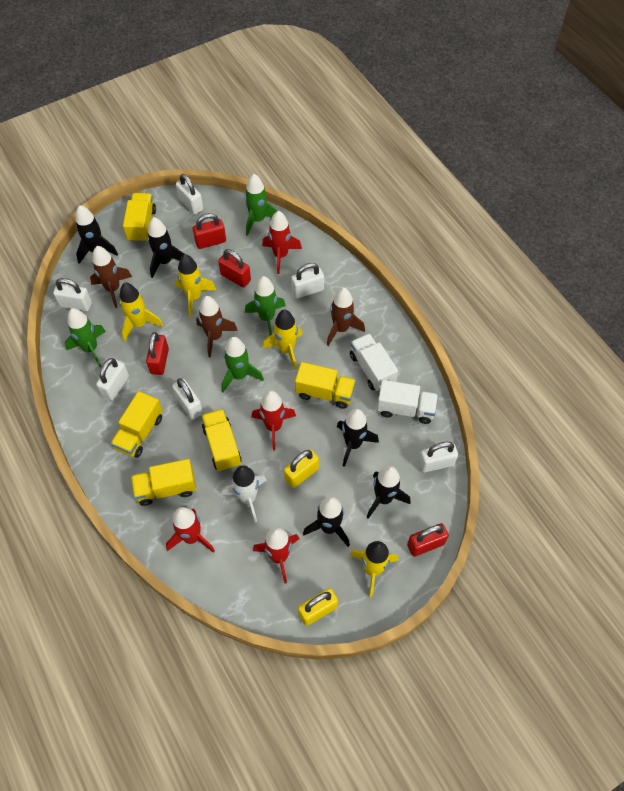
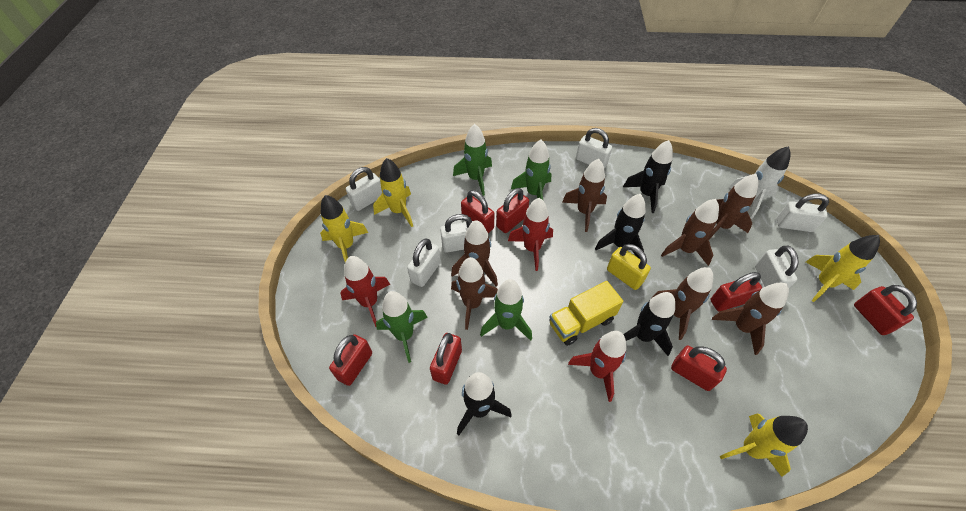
black rocket: [75,205,118,264] [147,217,184,278] [303,497,350,547] [337,409,379,467] [366,466,410,519] = 5 -> [457,372,512,435] [595,194,646,259] [623,140,673,213] [623,292,675,356] = 4
brown rocket: [90,246,132,308] [196,296,238,358] [327,288,365,346] = 3 -> [451,220,498,287] [451,257,498,330] [562,159,607,232] [651,267,713,340] [661,199,719,266] [708,174,759,239] [712,283,789,355] = 7
red padlock: [146,332,169,375] [193,213,226,249] [218,249,251,288] [407,523,449,557] = 4 -> [329,334,372,386] [430,333,462,385] [461,190,495,233] [496,188,529,233] [671,345,727,391] [710,272,762,311] [854,285,917,335] = 7
red rocket: [166,507,215,553] [251,390,296,451] [253,527,300,584] [262,211,302,274] = 4 -> [340,256,390,327] [508,198,553,271] [568,331,627,402] = 3
white truck: [350,333,398,391] [377,380,438,424] = 2 -> none = 0
yellow padlock: [284,449,319,488] [298,588,338,626] = 2 -> [607,244,651,290] = 1
yellow truck: [111,391,162,458] [123,193,156,243] [131,459,196,506] [201,409,242,471] [295,362,356,409] = 5 -> [549,281,623,346] = 1

